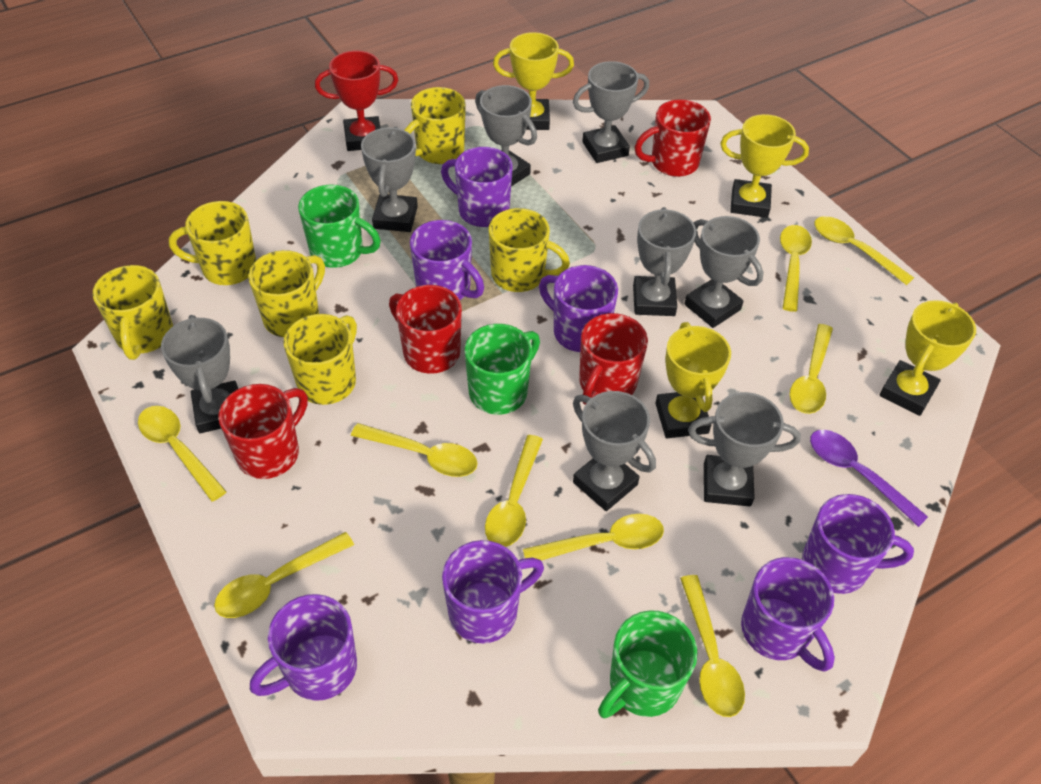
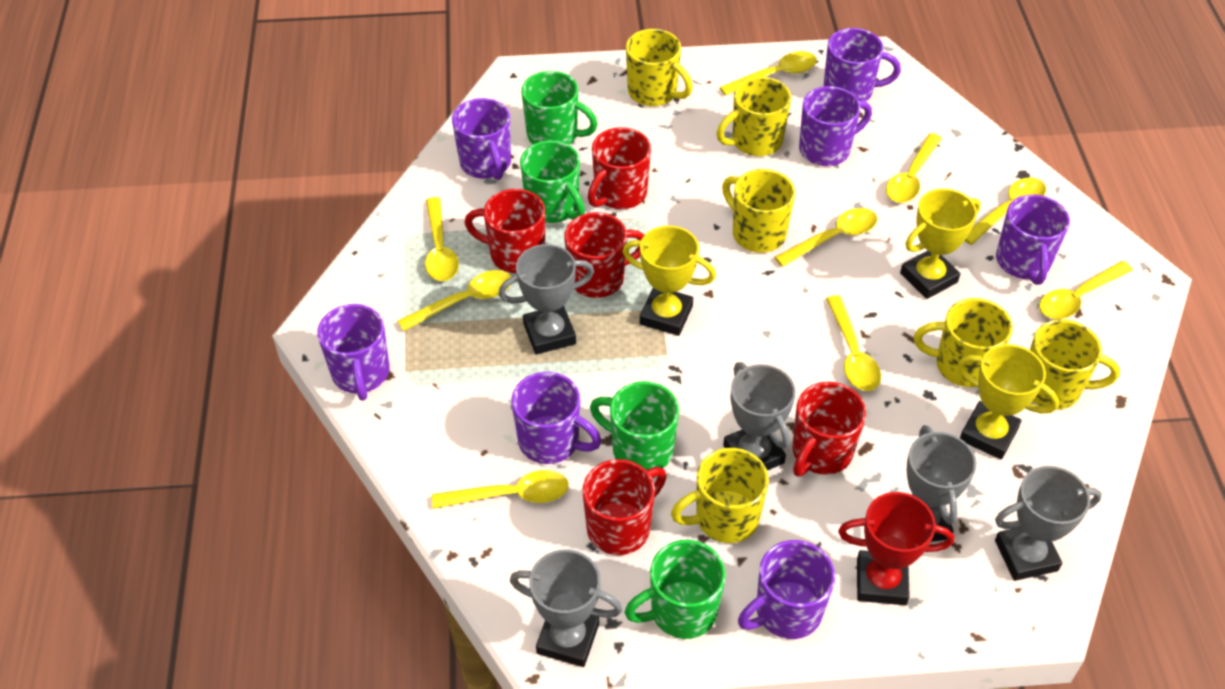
green mug: [298,185,381,268] [465,324,540,415] [598,610,698,718] = 3 -> [520,140,585,223] [521,71,598,145] [590,381,679,470] [624,540,726,639] = 4
grey trophy: [161,315,238,433] [361,127,418,232] [475,85,537,186] [573,61,649,163] [573,391,656,511] [633,207,696,316] [684,216,763,328] [688,392,801,506] = 8 -> [499,244,594,355] [510,549,622,667] [723,362,795,470] [907,425,976,542] [995,466,1102,581] = 5
purple spoon: [810,430,928,527] = 1 -> none = 0
red mug: [218,384,308,479] [389,285,462,374] [579,313,648,405] [634,99,711,177] = 4 -> [464,189,545,273] [564,212,644,298] [582,459,667,555] [588,127,651,209] [793,382,866,477] = 5
yellow trophy: [493,32,574,130] [655,322,731,438] [720,114,809,218] [879,300,976,416] = 4 -> [622,226,716,336] [900,189,981,299] [958,344,1059,460] = 3

